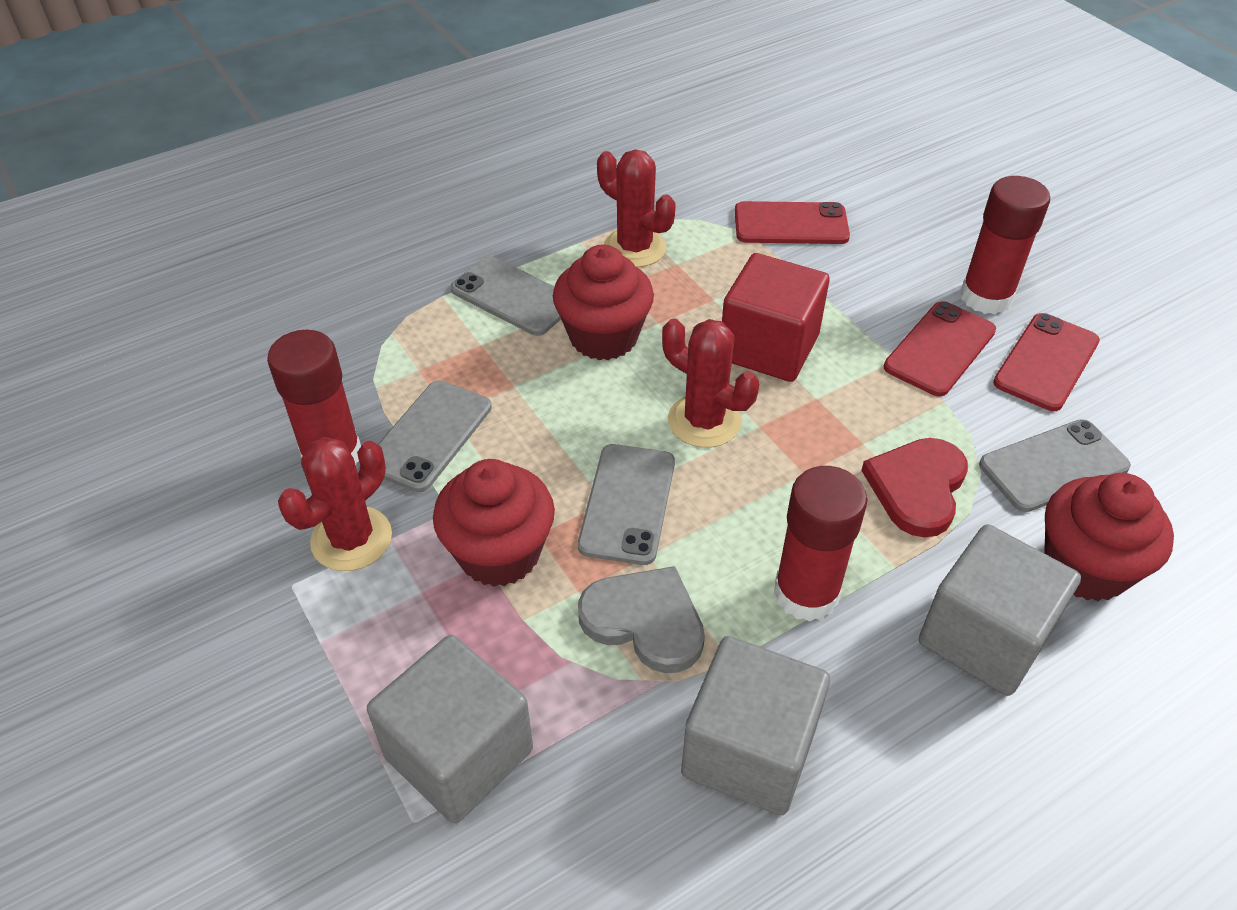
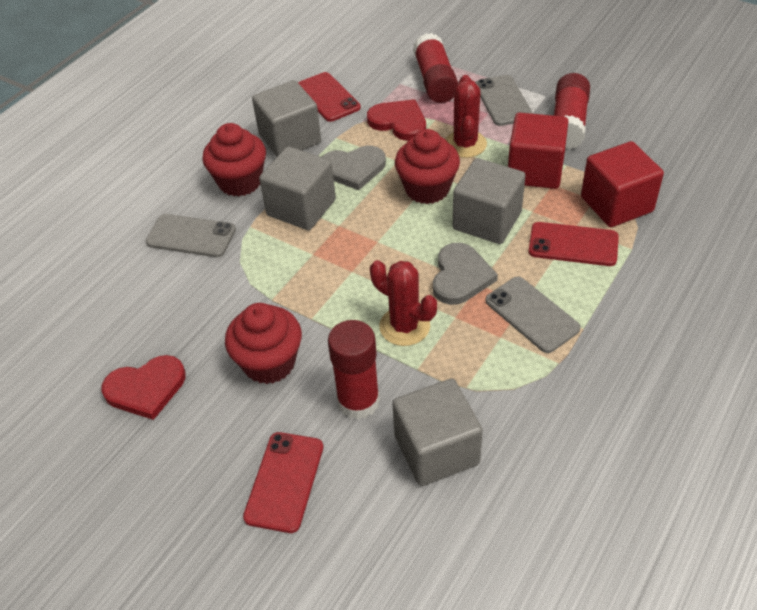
grey cube: [367,635,533,824] [681,636,830,815] [919,524,1081,696] = 3 -> [252,80,321,157] [259,147,336,230] [392,379,483,486] [453,158,526,244] = 4
grey heart: [578,566,705,673] = 1 -> [322,146,386,190] [433,243,498,305] = 2
grey phone: [378,381,492,492] [451,256,561,336] [578,444,675,565] [979,419,1131,512] = 4 -> [146,214,236,257] [475,75,533,126] [486,277,581,353] = 3
red cactus: [278,437,392,571] [597,150,676,267] [662,318,759,448] = 3 -> [370,260,437,346] [445,75,487,158] = 2
red cube: [722,253,830,382] = 1 -> [508,113,568,189] [581,141,664,227] = 2
red heart: [861,438,968,537] = 1 -> [101,355,186,420] [367,99,426,141] = 2

